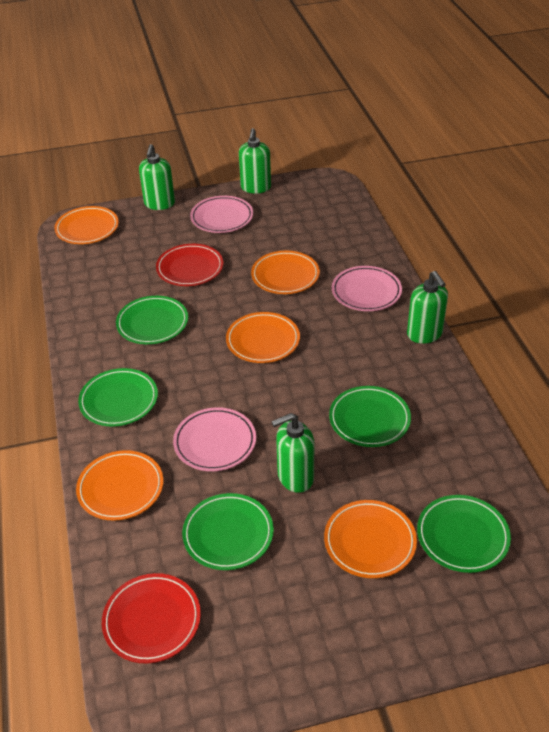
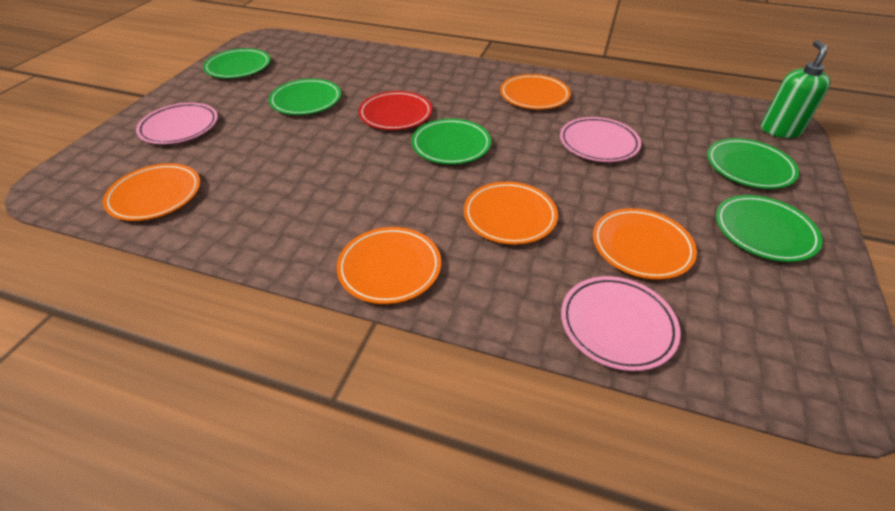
green soap dispenser: [139,144,175,210] [239,128,271,193] [271,413,314,493] [407,271,448,344] = 4 -> [761,40,831,138] = 1
red plate: [102,573,201,663] [156,244,224,286] = 2 -> [358,91,432,130] = 1

